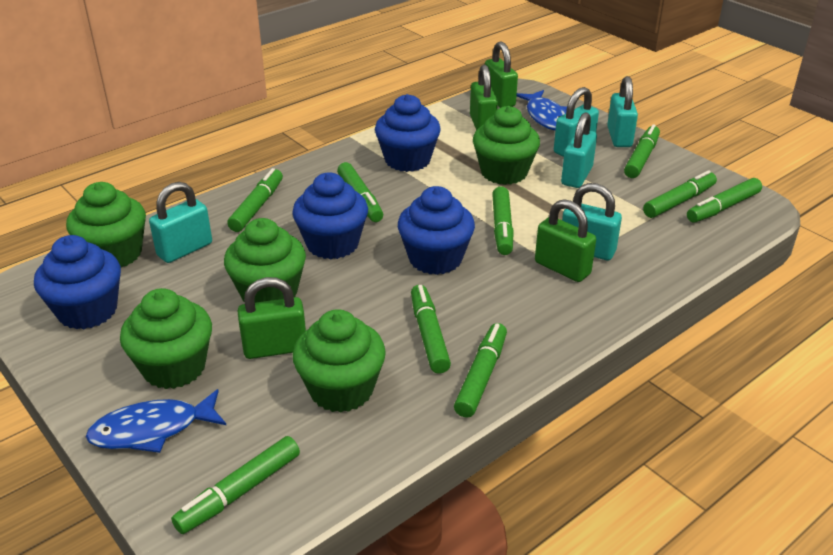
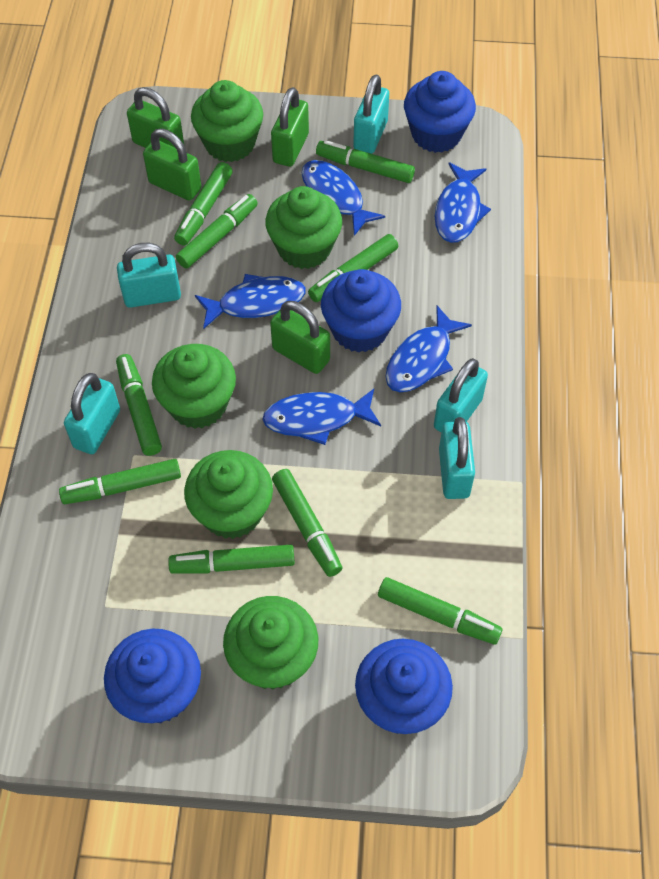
blue fish: [86,389,226,453] [517,90,567,131] = 2 -> [195,274,306,329] [262,389,381,445] [301,160,385,236] [386,306,472,392] [434,162,491,243] = 5

